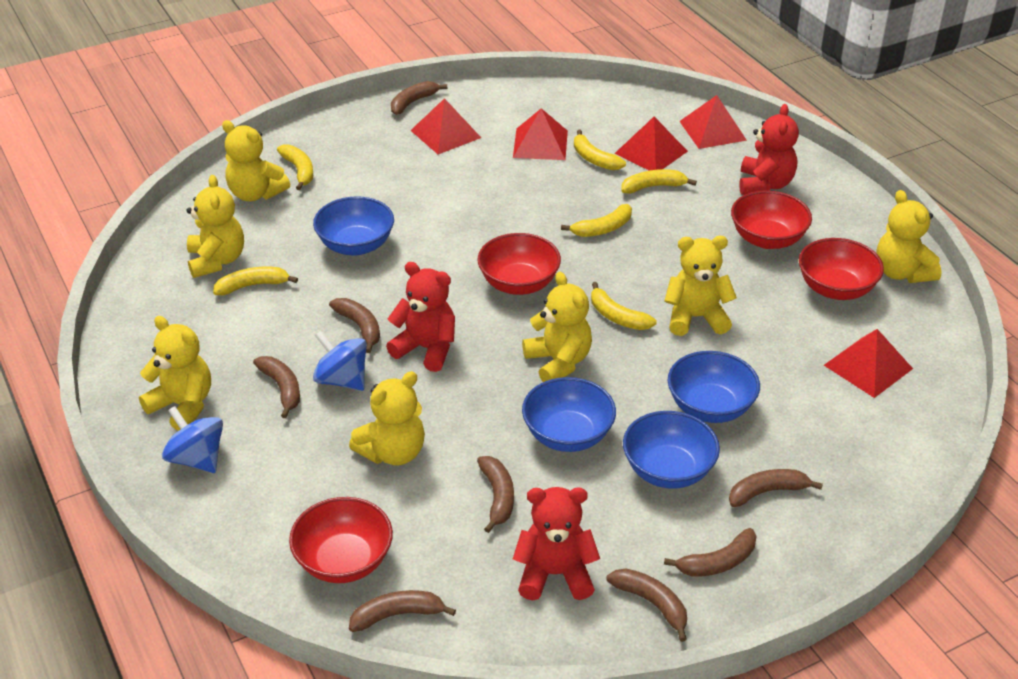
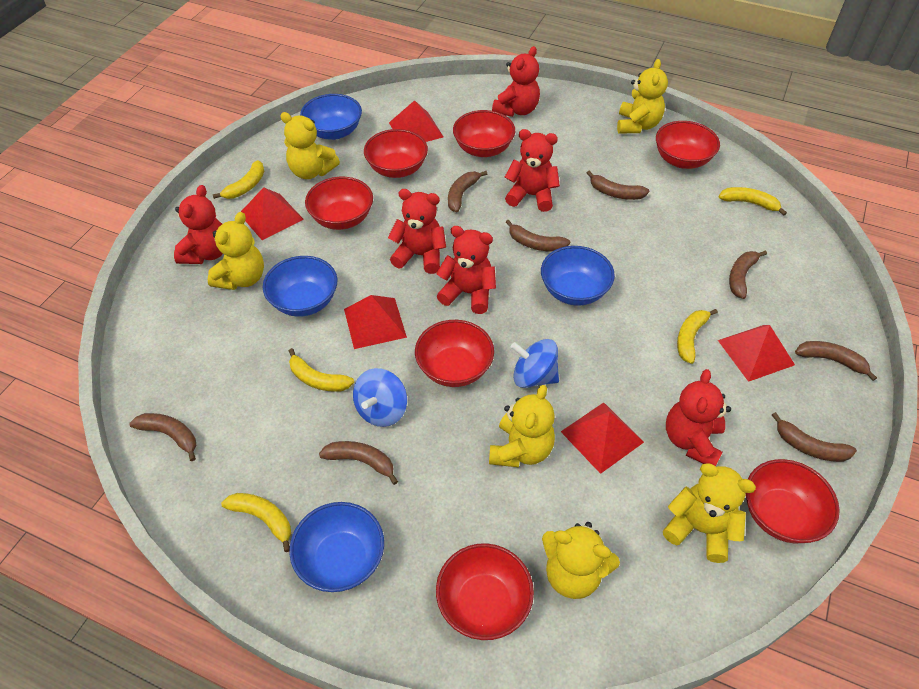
red bowl: [289,497,393,583] [478,233,561,295] [731,190,812,249] [799,238,884,300] = 4 -> [305,177,373,230] [364,129,428,178] [415,320,494,387] [436,543,534,640] [453,110,515,157] [656,121,720,169] [746,459,840,543] = 7
red teddy bear: [386,262,455,372] [513,487,600,600] [739,104,799,195] = 3 -> [174,185,223,264] [388,189,446,274] [436,226,496,314] [492,46,540,117] [505,129,560,212] [666,369,731,467] = 6
yellow banana: [213,267,298,295] [277,145,313,190] [561,204,632,237] [574,130,626,170] [591,282,657,330] [621,169,697,194] = 6 -> [213,160,264,199] [221,493,291,552] [289,348,354,392] [677,309,718,364] [718,187,787,216] = 5
yellow teddy bear: [139,316,211,431] [186,175,244,278] [222,120,290,201] [349,371,425,465] [522,272,592,382] [664,236,737,336] [876,190,942,283] = 7 -> [208,212,264,290] [280,112,340,179] [489,385,555,467] [542,522,620,599] [617,59,668,134] [663,463,756,563] = 6

